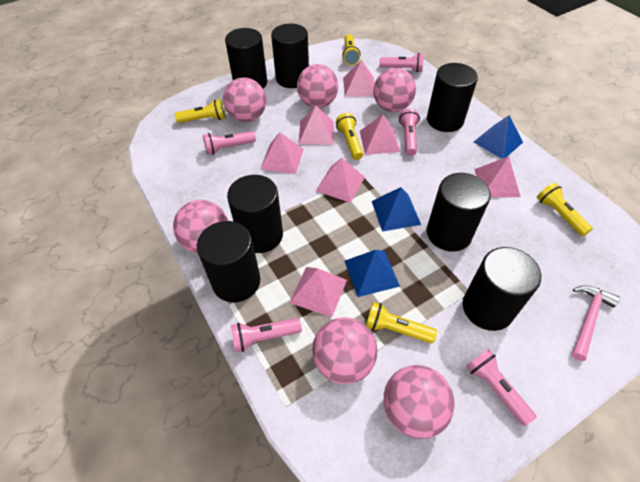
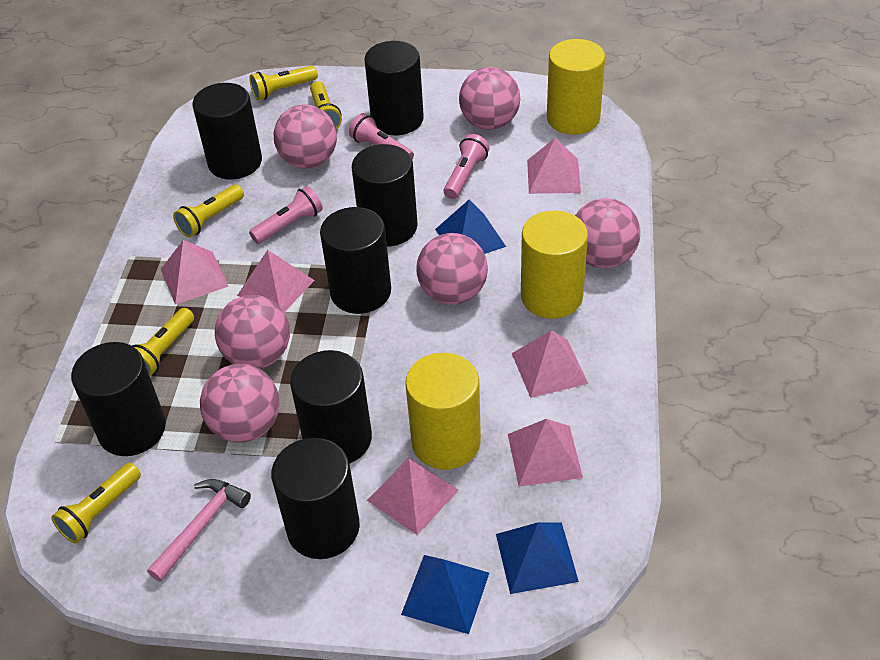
pink flashlight: [203,131,256,155] [231,318,302,352] [379,53,424,72] [399,108,420,156] [466,349,536,426] = 5 -> [249,186,323,244] [349,113,414,160] [444,134,490,199] = 3
pink pyramid: [261,132,304,174] [290,267,347,317] [298,106,334,145] [316,158,365,203] [343,60,375,97] [360,114,400,155] [474,156,520,197] = 7 -> [161,240,229,305] [237,250,315,313] [367,458,458,535] [508,419,583,487] [512,330,588,398] [527,137,581,194] = 6
yellow cylinder: none = 0 -> [405,353,481,469] [521,211,588,319] [547,39,605,135] = 3

